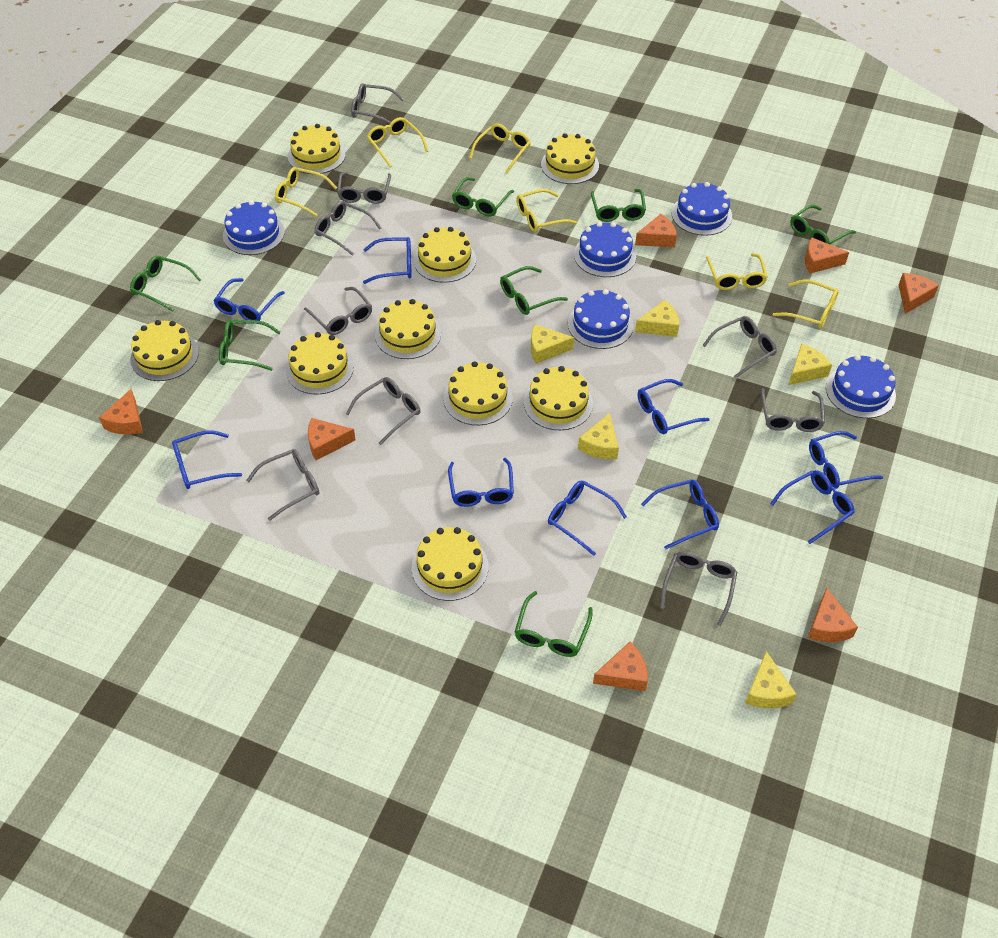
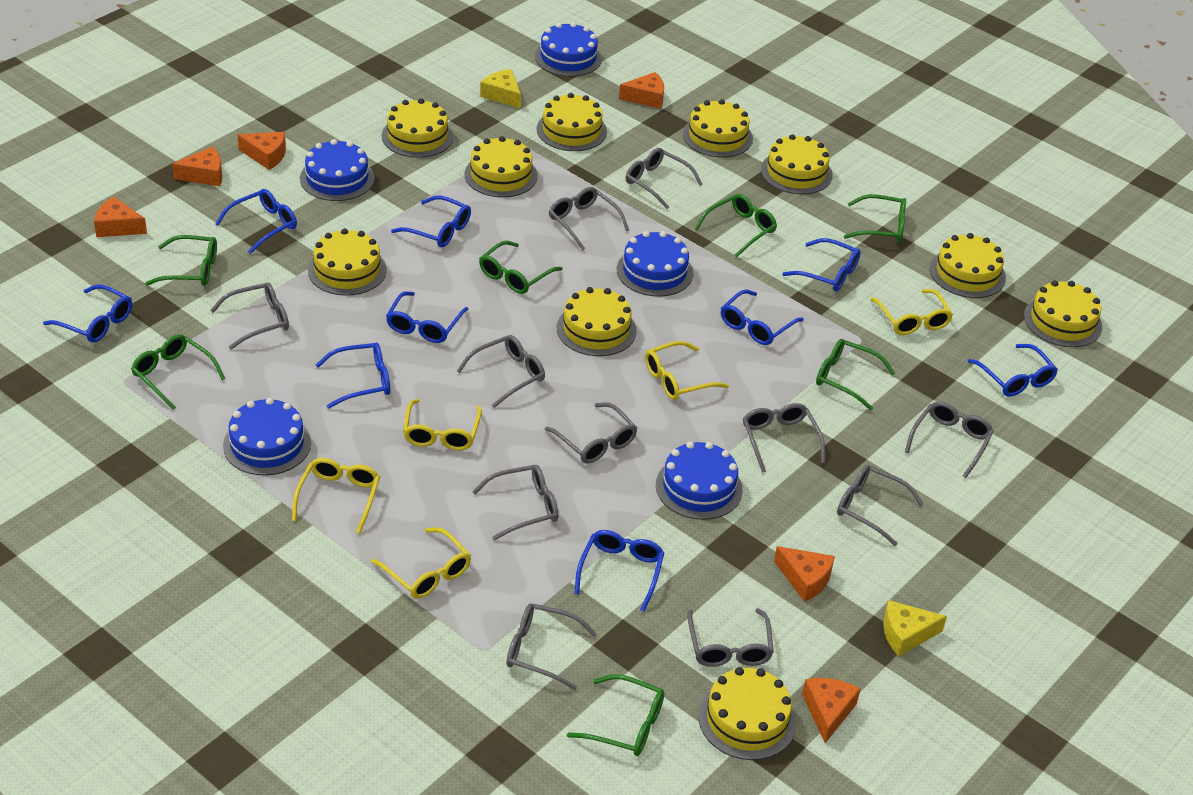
grey glasses: [246,449,319,521] [304,287,372,335] [315,201,381,256] [337,172,391,204] [346,377,421,445] [351,83,404,124] [660,551,737,626] [702,316,777,379] [761,388,825,432] = 9 -> [211,282,289,349] [457,335,545,408] [472,465,558,540] [506,603,597,690] [545,402,637,464] [549,187,629,250] [626,148,703,209] [687,608,774,667] [743,403,825,473] [837,465,924,546] [905,401,994,478] = 11
orange cheese: [99,389,143,435] [308,418,356,460] [593,641,648,691] [635,214,677,248] [805,238,849,274] [808,588,858,642] [898,273,939,314] = 7 -> [94,197,147,237] [172,146,222,186] [237,132,286,170] [619,72,664,109] [774,546,835,602] [802,678,860,743] = 6
yellow cake: [130,320,199,381] [286,332,354,394] [288,124,346,174] [375,299,441,359] [412,527,489,601] [414,227,476,283] [443,361,513,425] [524,366,593,430] [541,133,599,184] = 9 -> [308,228,387,296] [382,98,454,158] [465,136,538,197] [537,93,607,151] [557,287,637,356] [683,99,753,157] [698,667,796,760] [761,134,832,194] [930,233,1006,298] [1024,280,1102,347] = 10
yellow cheese: [531,324,574,364] [578,413,619,459] [635,300,679,337] [745,651,797,708] [788,344,832,385] = 5 -> [480,69,521,109] [883,600,947,656] = 2
yellow glasses: [275,167,337,217] [367,117,428,167] [469,123,531,173] [516,189,577,232] [706,253,768,290] [773,280,839,329] = 6 -> [292,458,380,534] [371,527,471,599] [403,399,482,451] [645,341,729,400] [870,289,953,335] = 5

